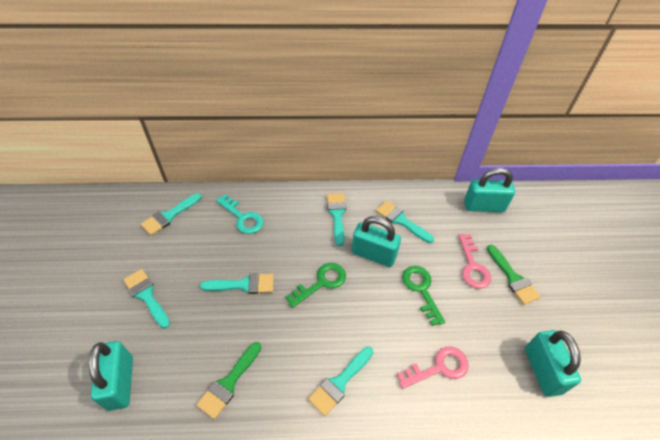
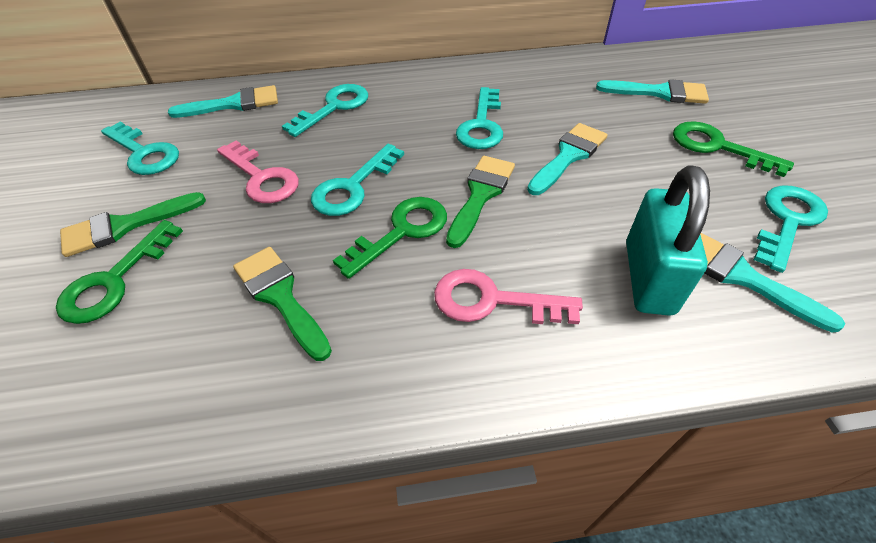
green brush: [196,342,261,419] [487,245,540,305] = 2 -> [60,192,206,257] [233,247,332,361] [446,156,515,248] = 3
green key: [286,263,346,308] [402,266,445,326] = 2 -> [56,220,183,324] [333,197,447,279] [673,121,794,177] = 3
turquoise brush: [123,269,170,328] [141,193,202,236] [200,273,274,294] [308,347,373,416] [327,193,346,246] [376,200,434,243] = 6 -> [168,85,278,118] [527,123,608,195] [596,79,709,104] [700,233,845,332] = 4
turquoise key: [216,194,264,234] = 1 -> [101,122,179,175] [282,84,368,137] [311,144,404,216] [456,87,503,149] [754,185,828,273] = 5
turquoise padlock: [89,341,133,411] [352,216,401,267] [464,168,515,212] [525,330,581,397] = 4 -> [626,165,710,316] = 1

